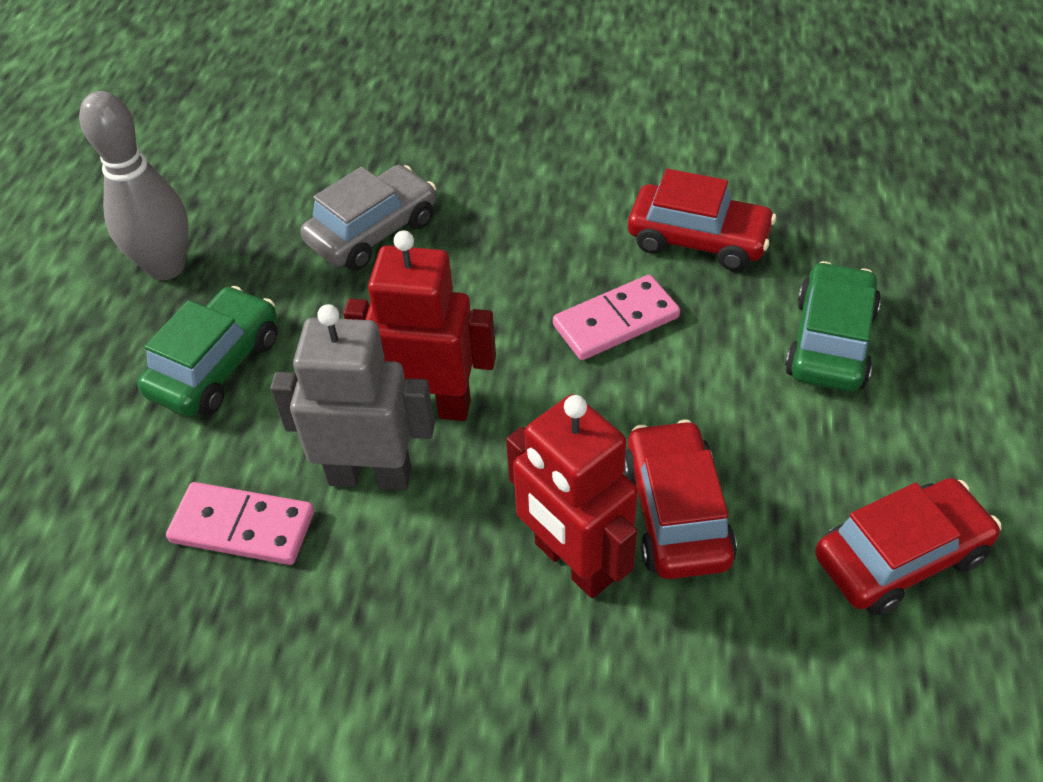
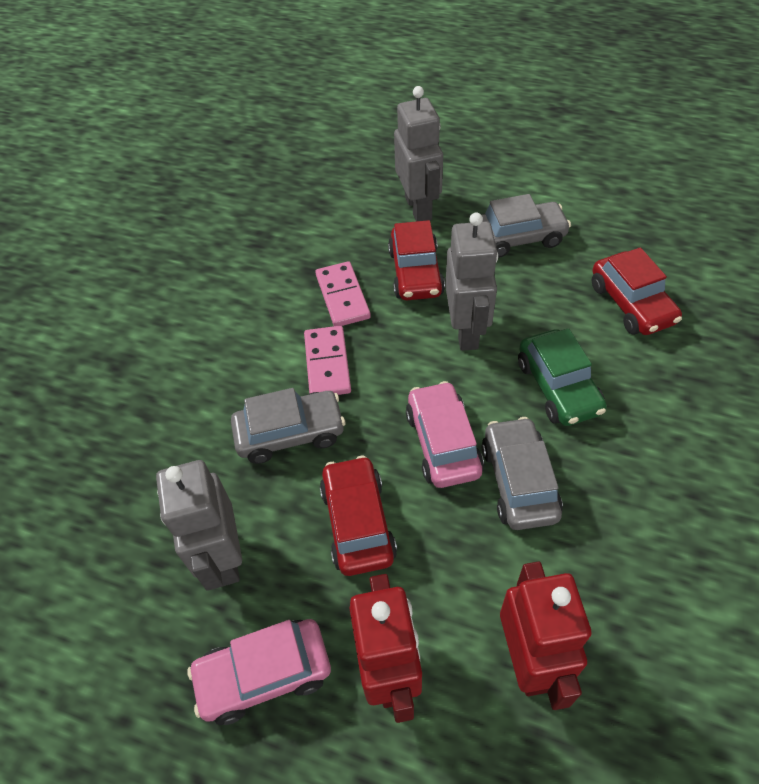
green car: [137,286,278,416] [785,261,881,392] = 2 -> [518,328,607,426] = 1
grey bowling pin: [79,91,189,280] = 1 -> none = 0
grey car: [301,165,436,271] = 1 -> [231,388,345,464] [482,194,571,258] [482,417,563,530] = 3
grey robot: [270,304,435,490] = 1 -> [156,460,242,591] [394,86,443,221] [445,212,498,351] = 3
pink car: none = 0 -> [187,619,331,725] [406,381,484,488] = 2

